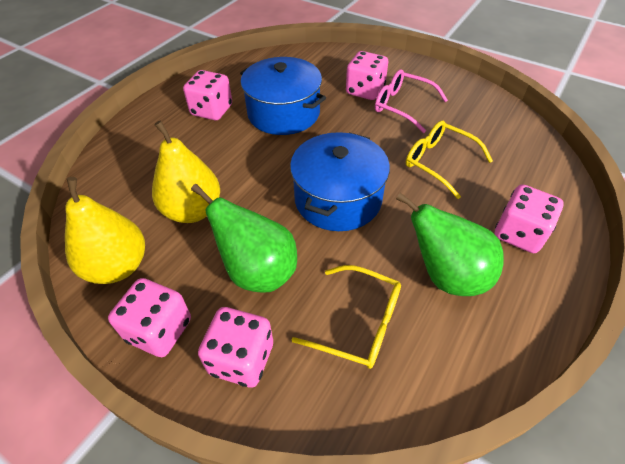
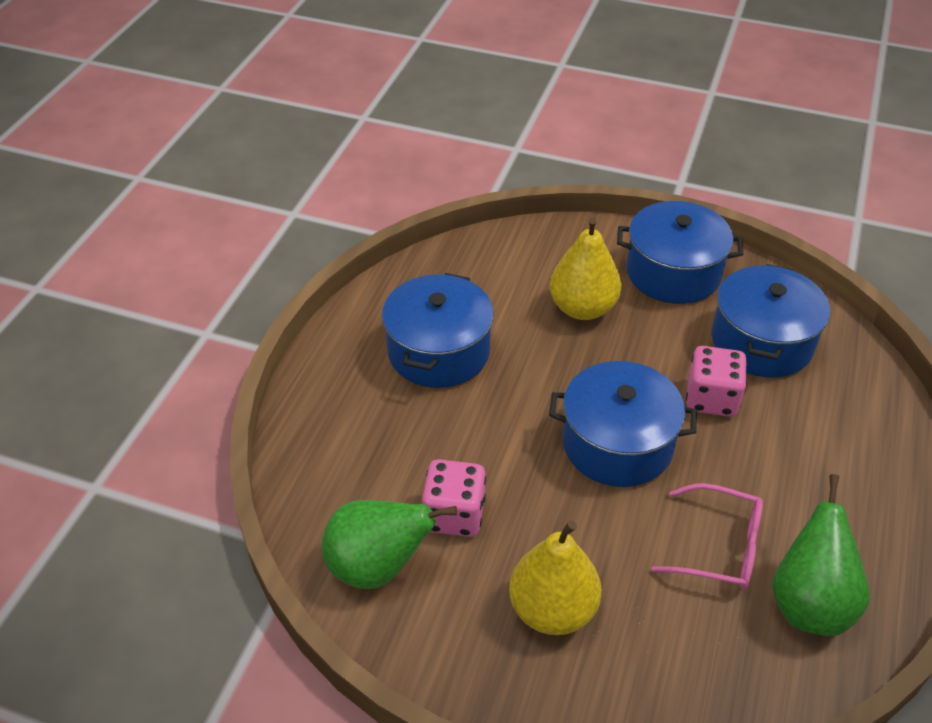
blue pot: [240,57,326,135] [290,132,390,231] = 2 -> [382,273,494,388] [549,361,697,487] [617,201,743,304] [711,264,830,378] = 4
pink dice: [108,278,191,357] [183,70,232,120] [198,307,273,388] [346,51,388,100] [495,184,564,253] = 5 -> [422,459,486,537] [686,346,747,417] = 2
yellow glasses: [291,265,401,369] [406,120,493,199] = 2 -> none = 0

